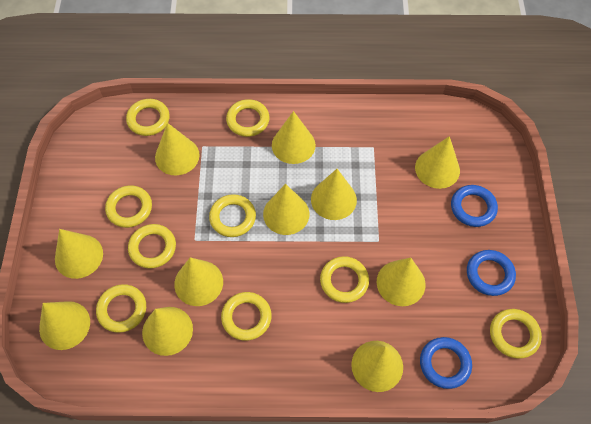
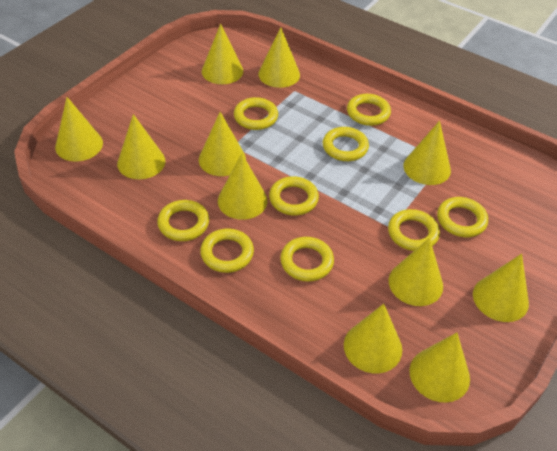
blue ring: [420,337,472,389] [451,185,498,227] [467,250,516,296] = 3 -> none = 0

